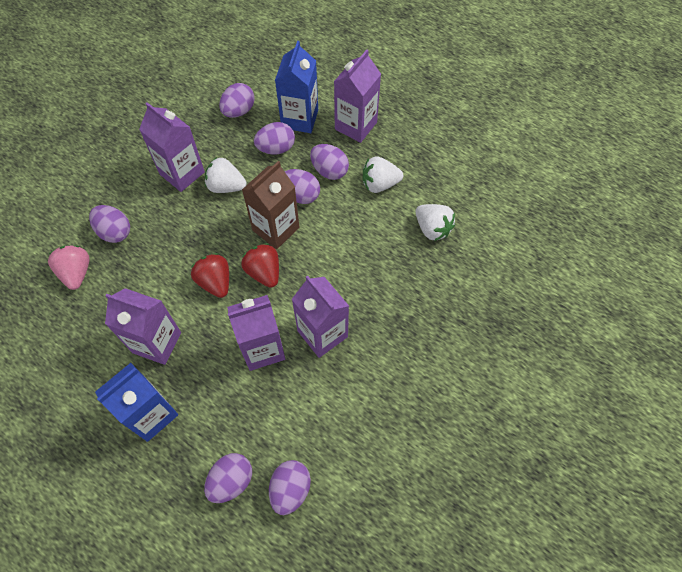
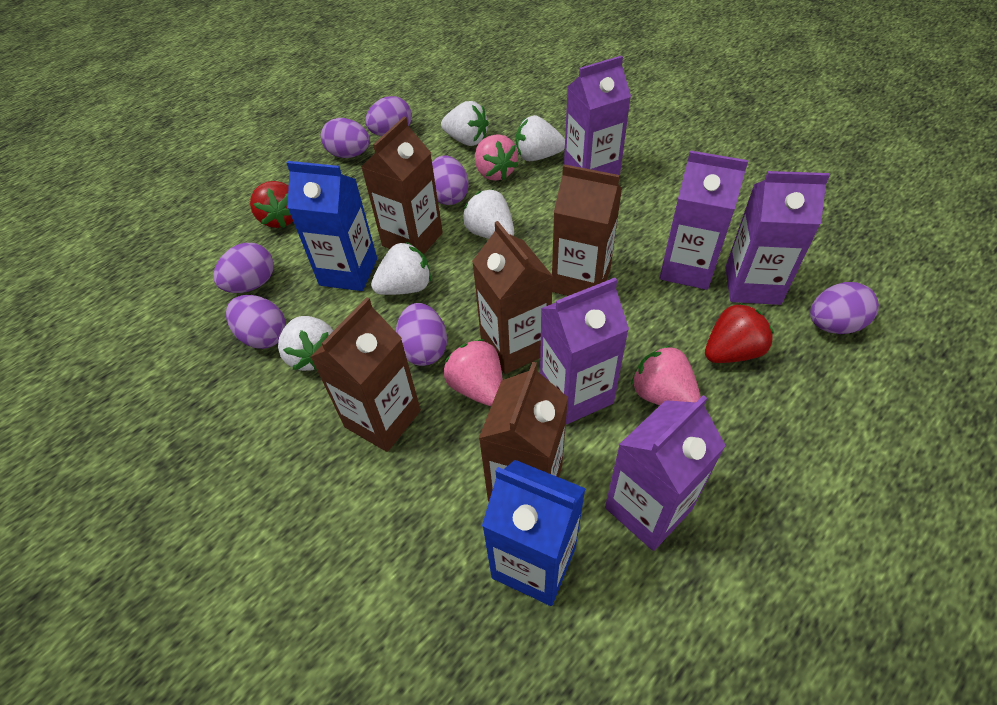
brown carton: [242,161,299,249] = 1 -> [311,297,421,452] [361,117,443,255] [472,221,553,374] [478,362,568,501] [552,164,622,296] = 5
pink strawberry: [48,245,90,290] = 1 -> [444,339,503,406] [475,134,518,181] [631,345,701,405] = 3
white strawberry: [205,157,247,193] [363,156,403,193] [416,204,455,241] = 3 -> [278,316,333,371] [371,242,431,295] [441,101,489,146] [463,189,514,239] [516,115,565,161] = 5

